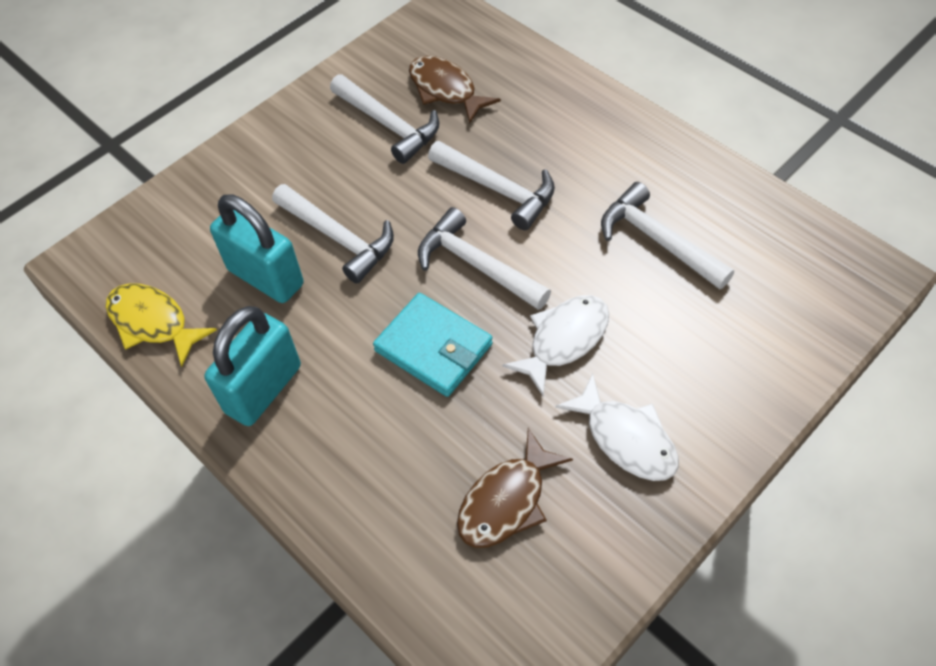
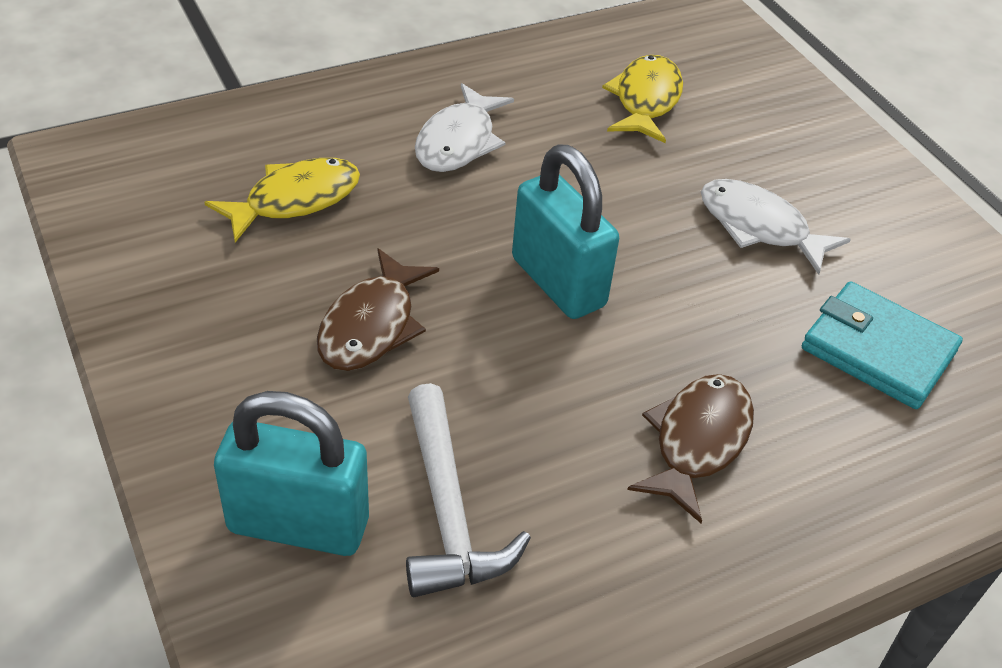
white hammer: [272,184,394,284] [330,74,439,164] [418,207,551,310] [428,141,555,230] [601,182,734,289] = 5 -> [406,383,531,597] = 1
yellow fish: [106,283,217,367] = 1 -> [204,158,360,242] [602,55,683,143] = 2

